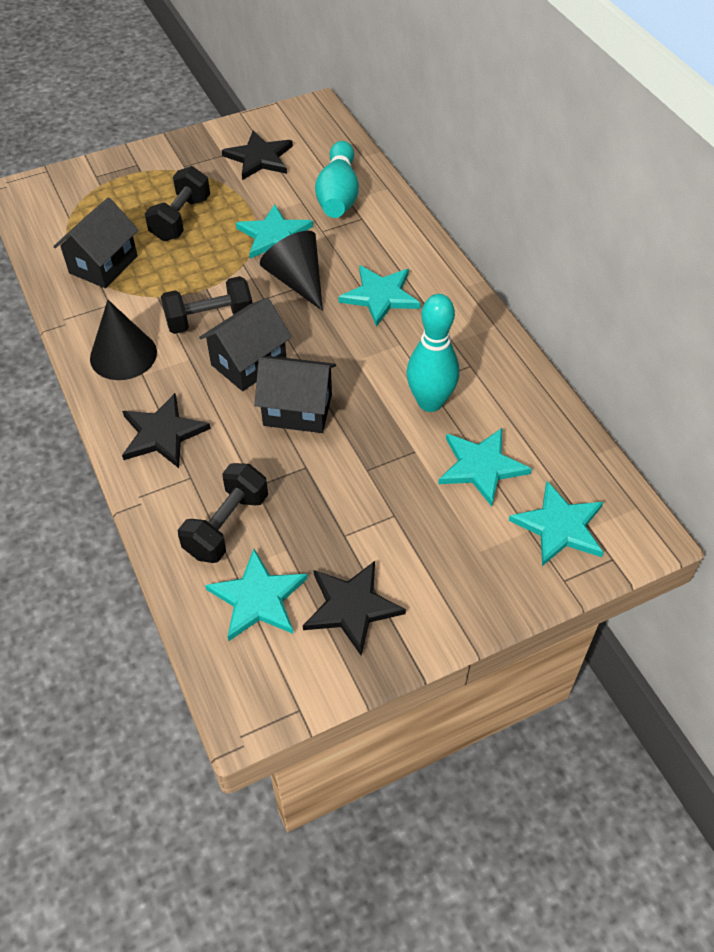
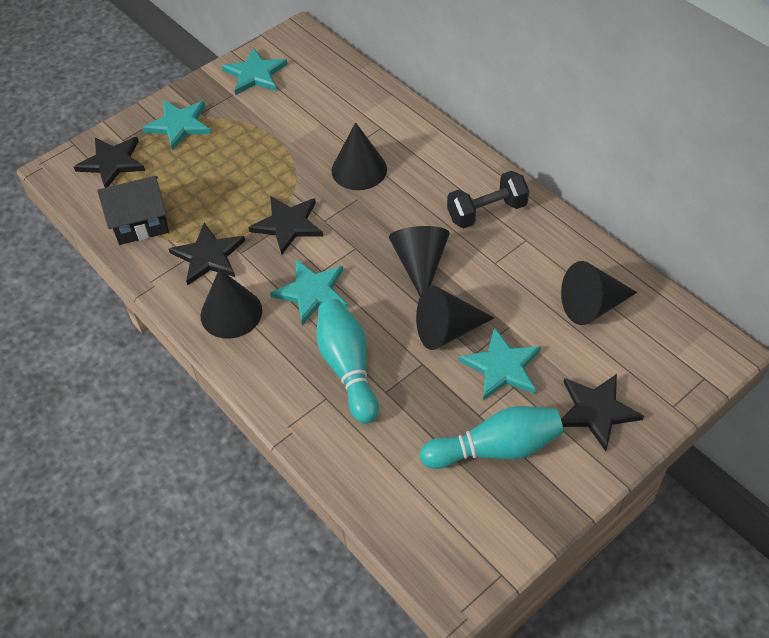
black cone: [90,300,157,380] [260,231,323,311] = 2 -> [200,269,262,339] [332,122,387,190] [389,226,450,296] [416,285,494,350] [561,261,637,325] = 5
black dumbbell: [145,166,210,241] [161,276,252,334] [178,463,268,563] = 3 -> [447,171,529,228] = 1
black house: [53,198,138,288] [199,298,292,391] [254,356,336,433] = 3 -> [97,176,169,245] = 1
black star: [122,393,211,468] [222,130,293,180] [303,561,406,655] = 3 -> [74,137,145,188] [169,223,245,285] [248,196,323,255] [561,374,644,451] = 4
turquoise star: [205,549,308,641] [236,204,313,259] [338,265,421,327] [438,428,532,507] [508,481,604,566] = 5 -> [142,100,211,151] [222,48,288,95] [270,259,348,325] [459,327,541,400] = 4

